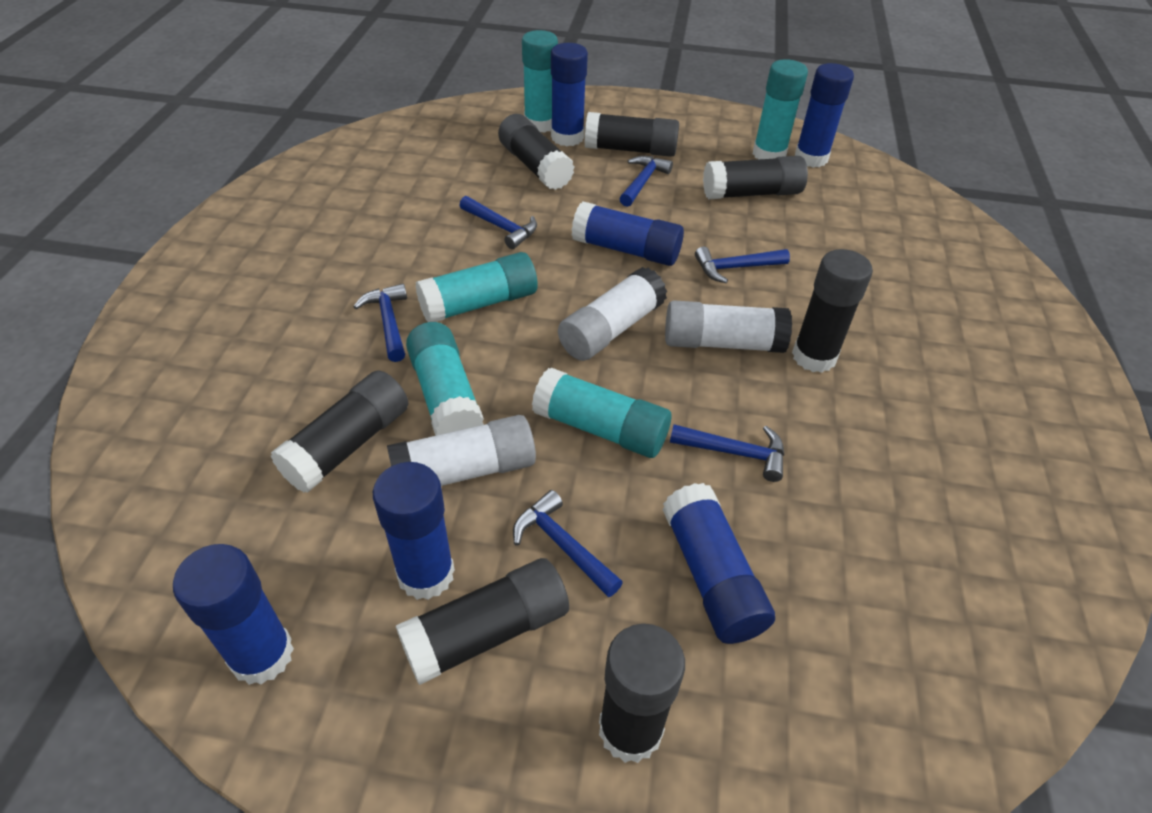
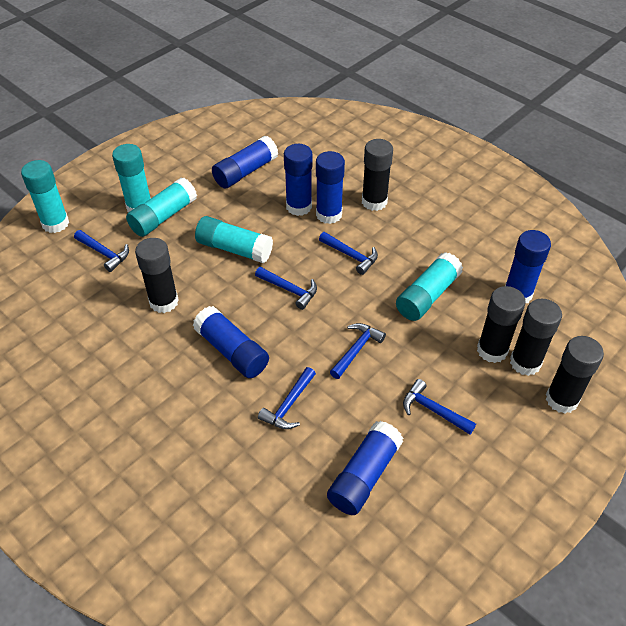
black glue stick: [271,370,408,493] [396,558,569,685] [498,114,575,190] [584,112,679,157] [599,624,685,763] [703,156,808,200] [792,249,873,373] = 7 -> [135,238,179,313] [362,139,393,211] [477,286,526,363] [510,299,562,376] [546,336,604,414] = 5
white glue stick: [387,415,536,486] [558,267,667,361] [665,300,792,353] = 3 -> none = 0

